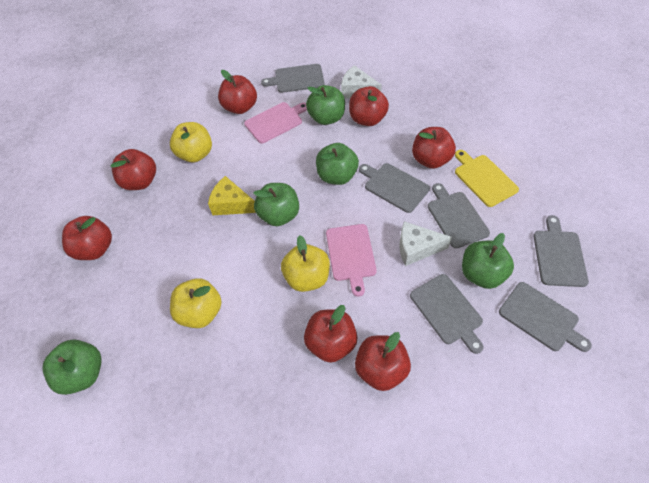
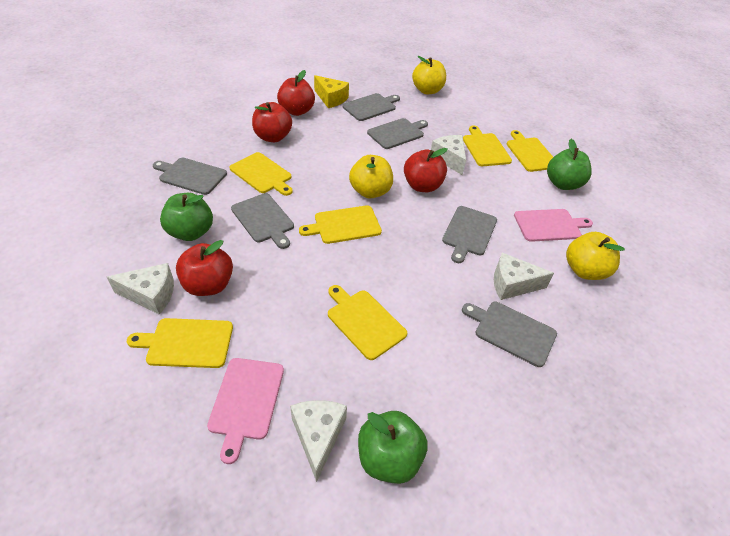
green apple: [42,340,102,395] [253,183,299,226] [306,85,345,125] [316,143,359,185] [462,233,514,289] = 5 -> [160,193,213,241] [358,411,427,484] [547,139,592,190] = 3
red apple: [62,216,112,260] [110,149,156,190] [218,70,257,114] [304,305,358,363] [349,86,389,126] [355,332,411,391] [412,127,456,169] = 7 -> [176,240,233,296] [252,102,292,142] [277,70,315,116] [404,148,448,192] = 4
white cheese: [341,65,382,99] [399,221,452,266] = 2 -> [107,263,174,315] [290,400,347,482] [431,135,466,175] [494,253,554,300] = 4
yellow cutting board: [455,150,519,207] = 1 -> [127,318,233,368] [230,152,293,196] [299,205,382,244] [328,285,407,360] [463,125,512,166] [507,130,553,172] = 6

